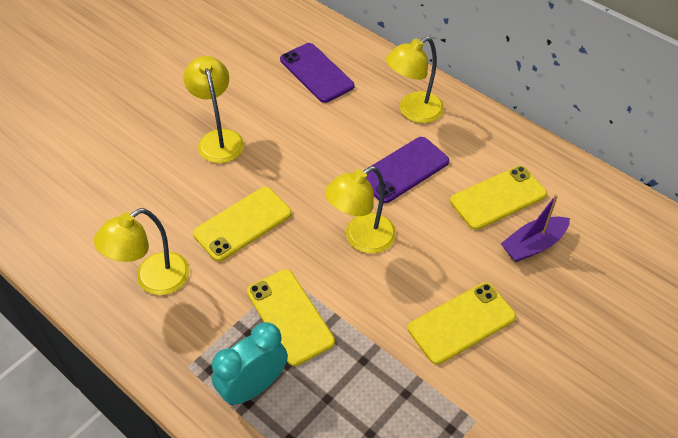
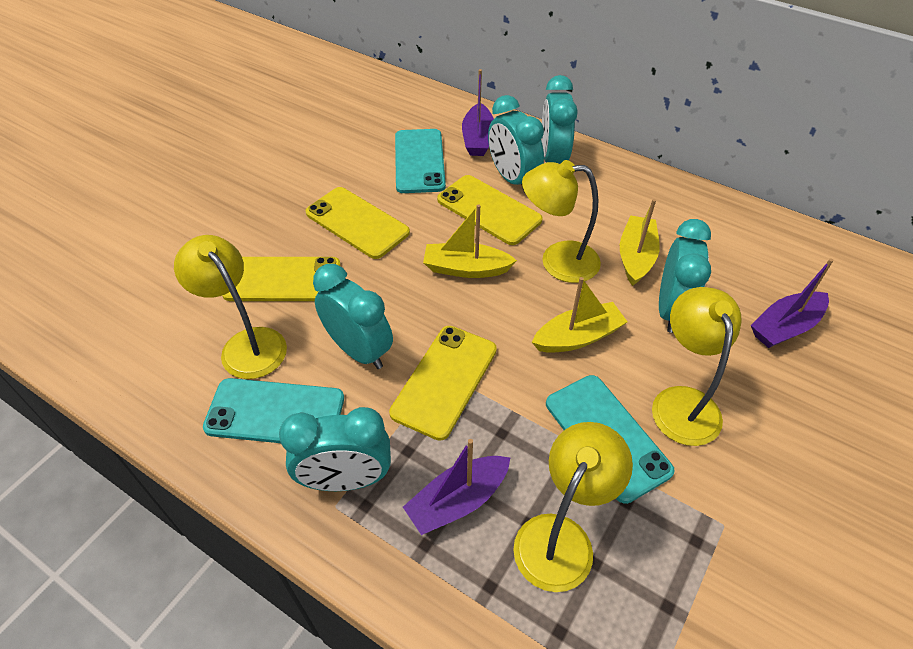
purple boat: [501,194,570,262] = 1 -> [403,439,510,535] [462,69,494,156] [751,258,834,348] = 3
purple phone: [280,43,354,103] [366,137,449,203] = 2 -> none = 0
turquoise clock: [212,322,288,405] = 1 -> [279,407,391,491] [313,264,393,369] [488,95,544,193] [541,75,578,164] [659,219,711,333] = 5
turquoise phone: none = 0 -> [203,378,344,443] [395,129,446,193] [546,375,675,504] = 3
yellow boat: none = 0 -> [423,204,517,278] [532,277,628,353] [620,199,660,286] = 3

